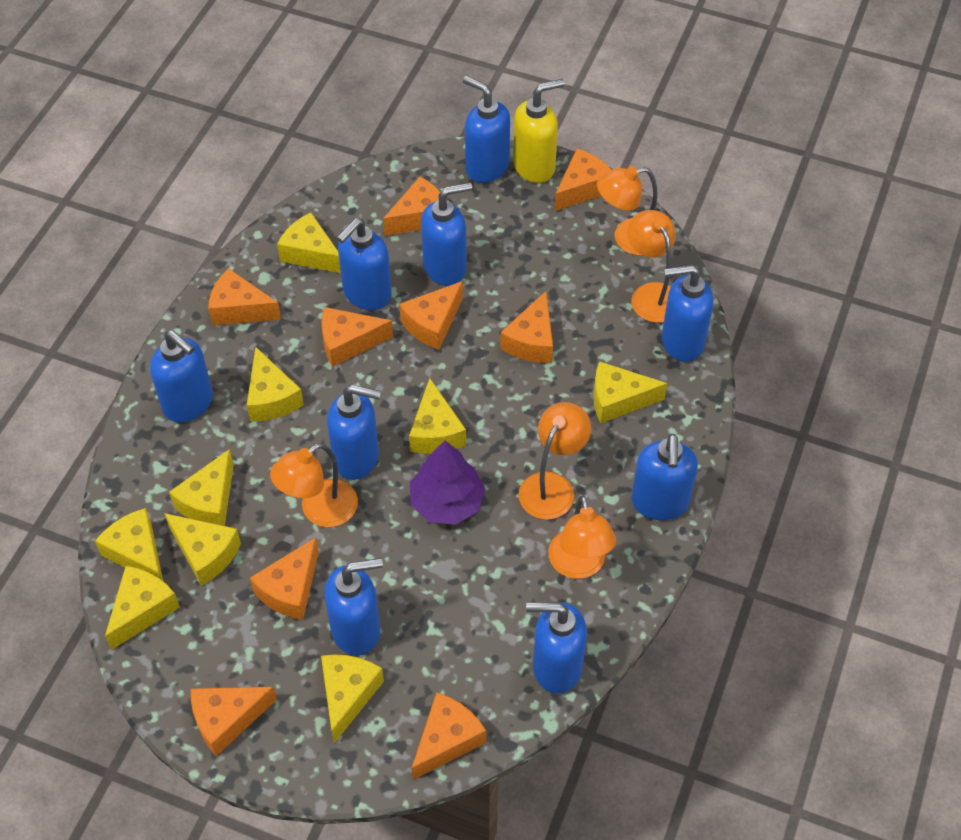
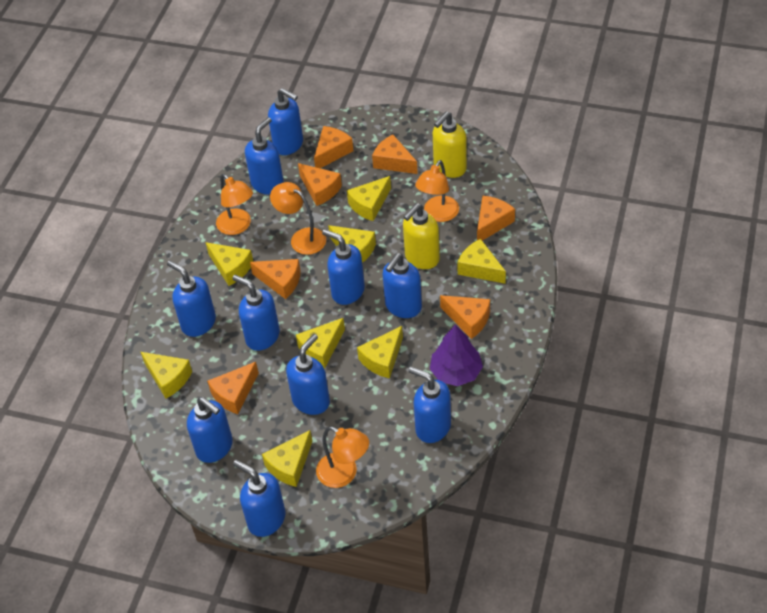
blue soap dispenser: [150,330,213,422] [324,558,383,656] [327,385,381,480] [337,218,392,310] [421,182,472,286] [463,76,510,183] [526,602,587,694] [631,434,698,520] [662,265,713,362] = 9 -> [167,260,216,337] [187,397,233,463] [232,275,280,351] [233,460,285,537] [245,117,284,195] [268,88,303,155] [286,334,330,415] [322,229,365,305] [383,253,422,318] [409,367,451,443] = 10
orange cheese: [191,687,277,756] [208,268,281,325] [250,537,319,620] [321,307,393,367] [383,177,441,236] [399,281,463,349] [411,692,486,780] [500,291,553,363] [555,149,611,211] = 9 -> [207,362,259,414] [250,259,301,299] [298,163,342,206] [314,126,354,168] [372,134,418,174] [440,295,490,339] [477,196,515,241] = 7
orange lamp: [270,443,358,527] [518,402,591,520] [548,495,616,579] [597,166,658,256] [627,210,675,323] = 5 -> [216,174,253,235] [270,182,326,255] [316,426,369,488] [415,160,459,222] = 4
yellow cheese: [95,508,163,581] [105,566,180,650] [164,513,241,586] [169,449,234,526] [247,347,304,421] [277,213,341,273] [321,655,384,743] [409,378,466,454] [593,361,667,423] = 9 -> [141,352,192,399] [206,242,253,286] [262,430,312,487] [296,318,345,368] [328,225,376,263] [347,176,391,221] [357,326,403,378] [457,239,506,284] = 8
yellow soap dispenser: [513,79,565,183] = 1 -> [403,203,440,269] [433,112,467,178] = 2

